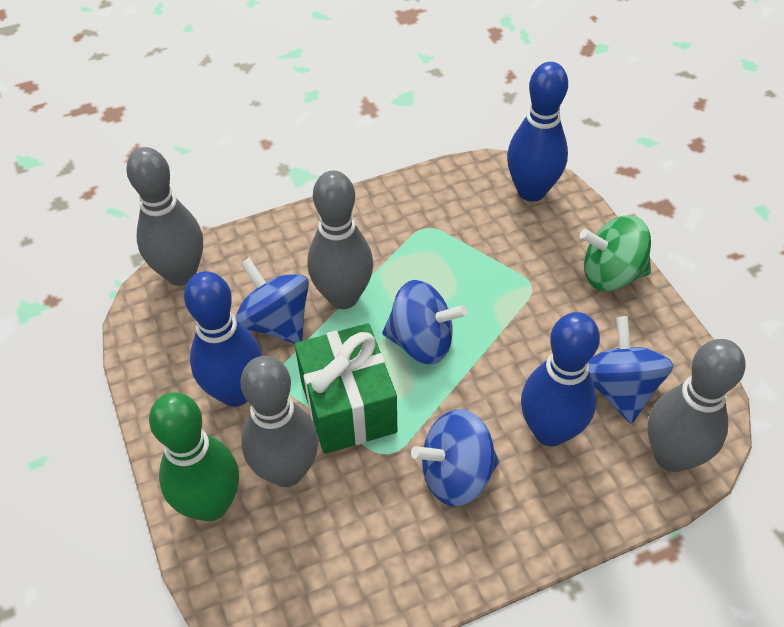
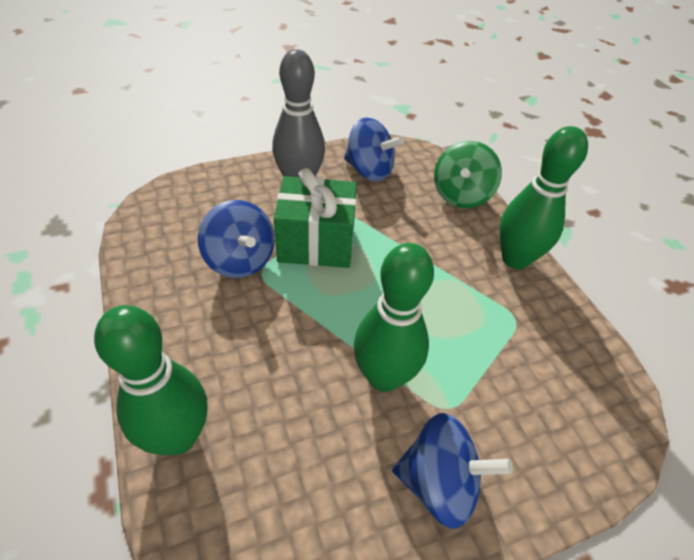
blue bowling pin: [184,271,262,407] [507,62,568,202] [521,312,600,446] = 3 -> none = 0
blue spinning top: [235,257,309,344] [382,280,467,364] [411,409,499,506] [588,316,673,424] = 4 -> [198,200,275,278] [344,117,404,182] [392,413,513,529] = 3
green bowling pin: [149,392,239,521] = 1 -> [94,305,208,455] [353,243,434,392] [499,126,588,269] = 3
grey bowling pin: [126,147,203,286] [240,356,318,487] [308,171,373,309] [647,339,746,472] = 4 -> [272,49,325,177] = 1

